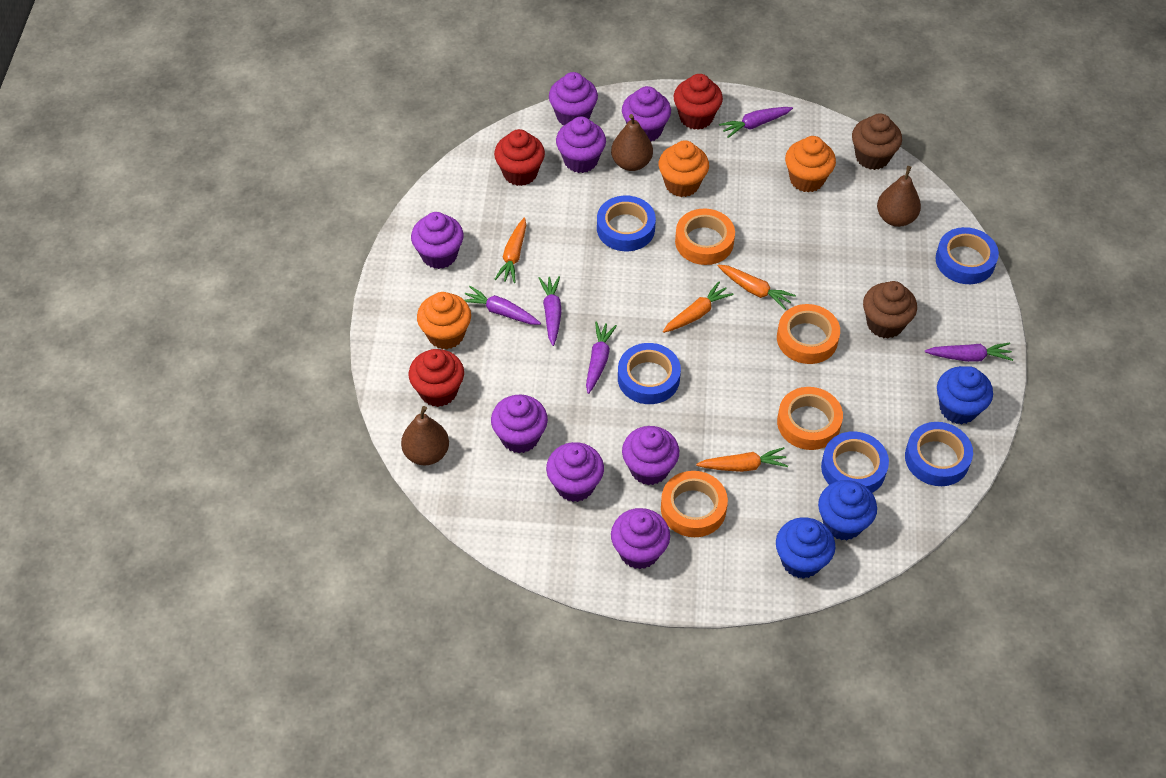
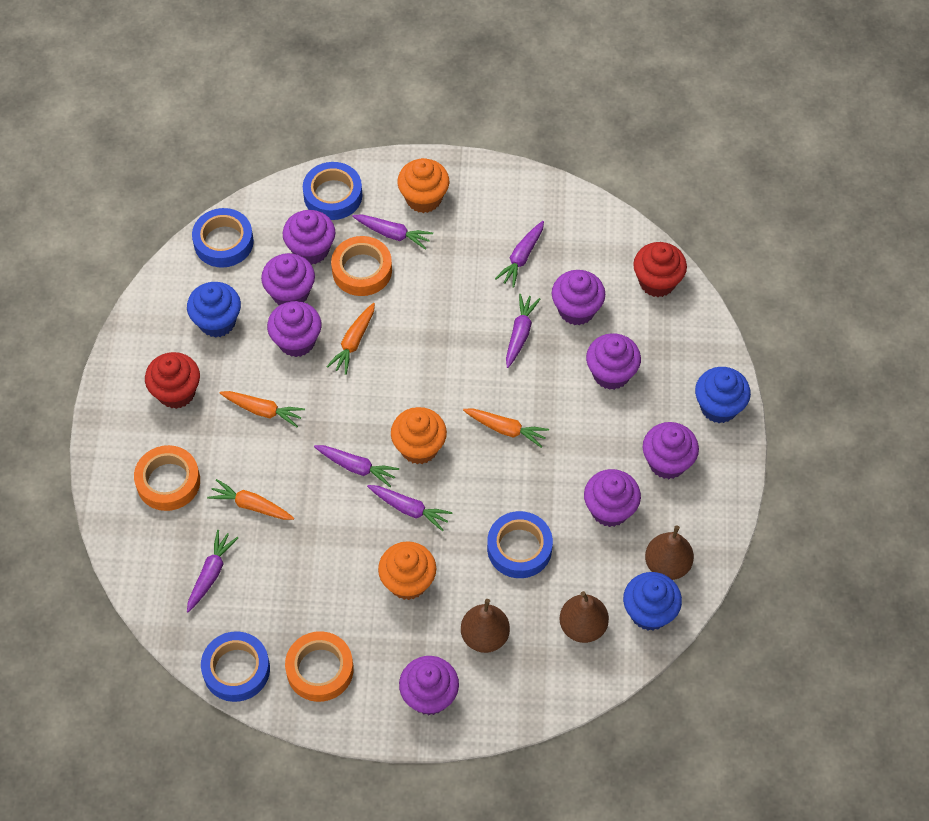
blue tape: [597,196,656,251] [618,343,681,404] [821,431,889,493] [905,422,973,486] [936,227,999,284] = 5 -> [192,208,254,268] [201,631,270,702] [303,162,362,220] [487,511,553,578] = 4
brown cupcake: [852,113,902,170] [863,281,917,339] = 2 -> none = 0
orange tape: [661,471,728,537] [675,209,735,265] [777,304,840,364] [777,387,843,450] = 4 -> [134,445,200,511] [285,631,354,702] [331,236,392,296] = 3
purple carrot: [465,286,541,325] [539,276,562,346] [586,322,617,394] [719,107,793,138] [925,343,1013,362] = 5 -> [187,530,238,613] [314,445,399,487] [352,214,433,250] [367,485,453,532] [495,221,544,288] [506,294,540,368] = 6
red cupcake: [409,349,464,407] [494,129,545,186] [674,74,723,130] = 3 -> [145,352,200,409] [633,242,687,297] = 2

